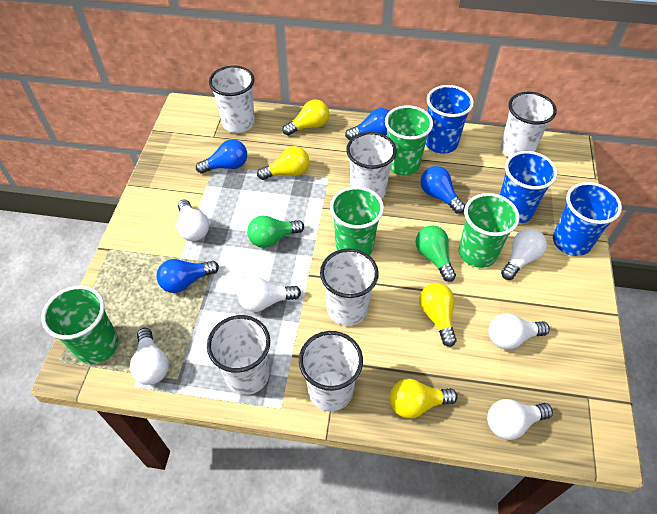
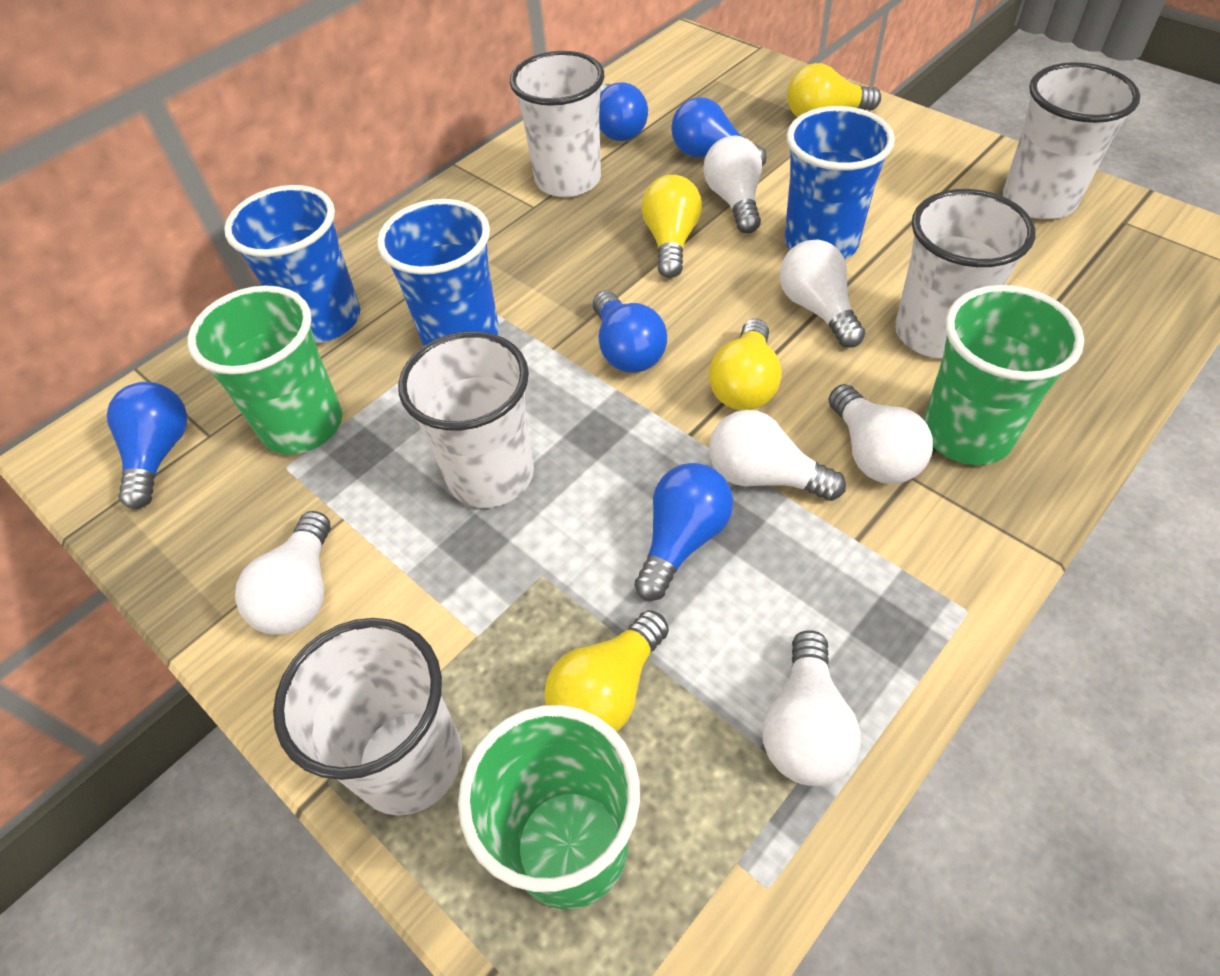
blue light bulb: [156,259,219,293] [196,139,247,174] [345,108,389,140] [420,166,465,214] = 4 -> [107,382,188,509] [593,290,667,373] [599,82,648,141] [634,463,733,601] [671,97,767,166] = 5
green cup: [41,286,119,364] [330,186,384,255] [385,105,433,175] [459,193,519,268] = 4 -> [188,285,342,455] [458,705,640,909] [923,285,1084,465] = 3
green light bulb: [247,215,304,248] [416,225,456,282] = 2 -> none = 0
white cup: [207,315,270,395] [209,66,255,133] [299,331,363,411] [320,249,379,326] [346,132,397,199] [500,92,557,157] = 6 -> [273,618,462,816] [398,331,534,508] [510,51,604,197] [895,189,1035,358] [1003,62,1140,219] = 5

